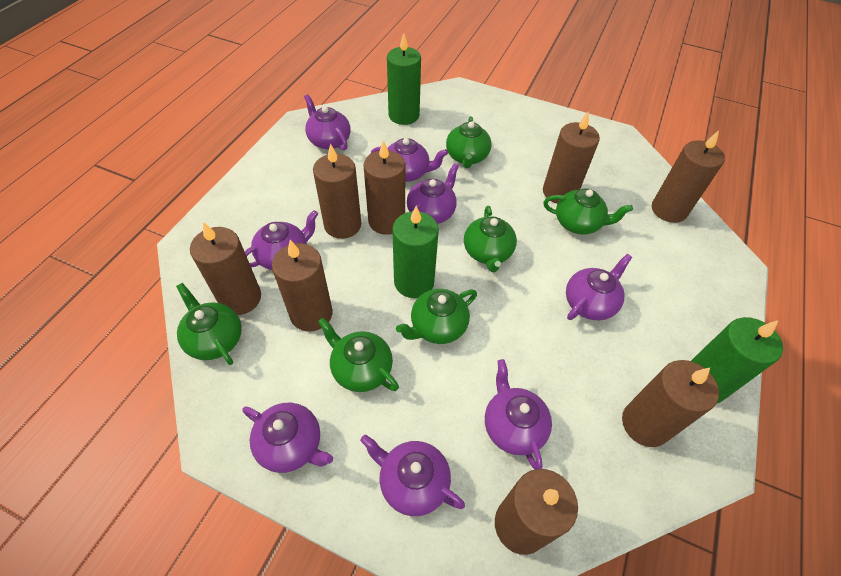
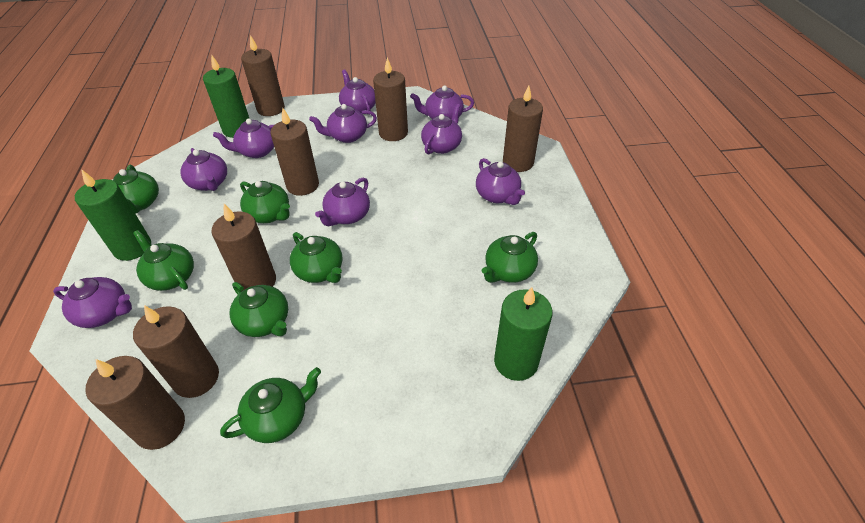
brown candle: [190,222,261,315] [272,240,333,331] [313,144,361,239] [364,140,405,235] [495,469,578,555] [543,112,600,204] [622,360,719,447] [652,131,725,223] = 8 -> [85,356,185,450] [133,305,219,398] [211,204,276,292] [241,35,285,116] [271,108,319,196] [373,57,408,141] [503,85,543,172] = 7
green teapot: [176,283,242,365] [318,318,399,392] [396,289,477,344] [446,116,492,168] [464,206,517,272] [543,189,633,235] = 6 -> [113,165,159,214] [133,230,194,291] [220,367,321,443] [230,282,288,337] [240,181,290,223] [290,232,343,283] [482,232,538,283] = 7
purple teapot: [242,403,333,473] [245,210,318,270] [304,94,350,150] [360,434,465,516] [371,138,448,182] [407,163,459,224] [485,359,552,470] [566,254,632,320] = 8 -> [53,277,132,328] [180,148,227,191] [213,119,274,158] [309,104,377,143] [315,177,370,226] [339,70,376,113] [410,86,474,119] [421,104,462,155] [476,158,525,205] = 9

